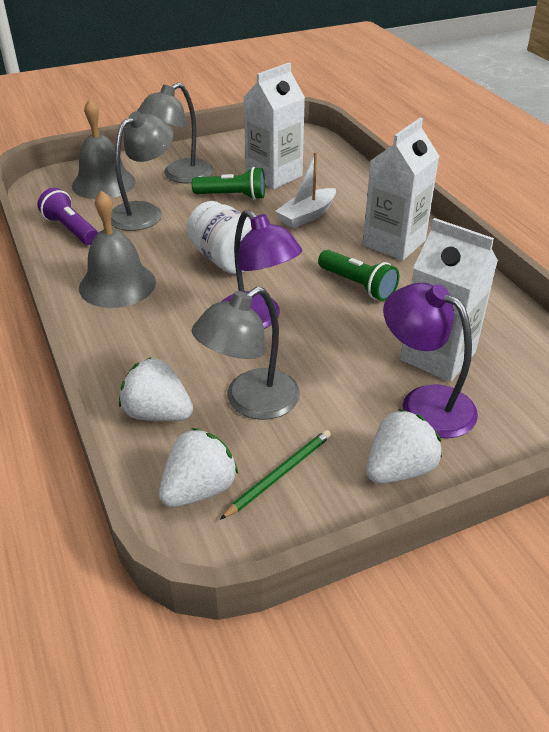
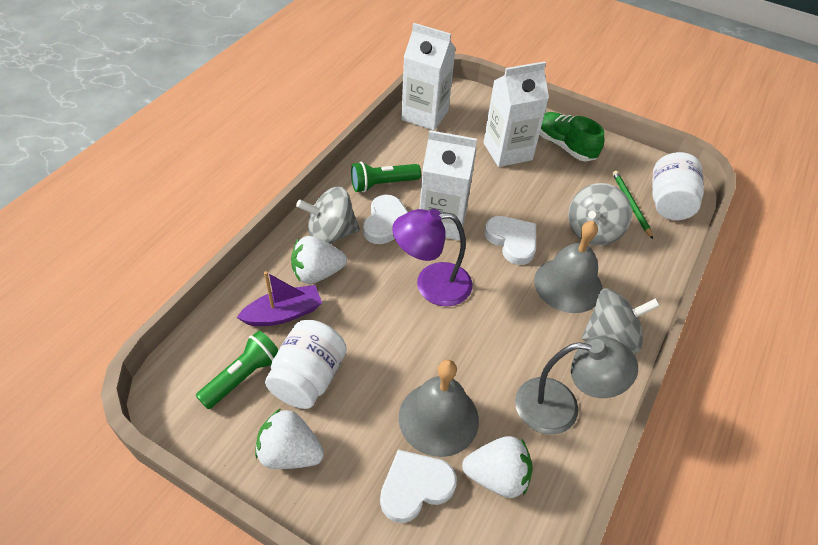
green shoe: none = 0 -> [539,112,604,161] = 1
grey lamp: [111,111,174,231] [137,83,214,184] [192,287,300,420] = 3 -> [515,336,638,434] = 1
grey spinning top: none = 0 -> [296,187,360,244] [568,183,632,246] [582,288,660,353] = 3
purple boat: none = 0 -> [236,271,322,326] = 1
purple flashlight: [37,188,98,245] = 1 -> none = 0
purple lamp: [221,210,302,329] [383,283,478,438] = 2 -> [392,209,472,306] = 1
white boat: [275,152,336,229] = 1 -> none = 0
white heart: none = 0 -> [363,195,408,244] [380,450,457,523] [484,216,536,265] = 3
white jar: [187,201,252,274] = 1 -> [265,320,346,409] [652,152,704,220] = 2

